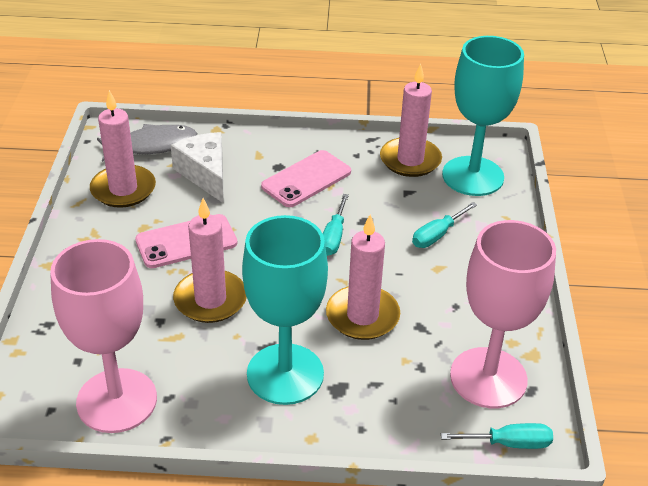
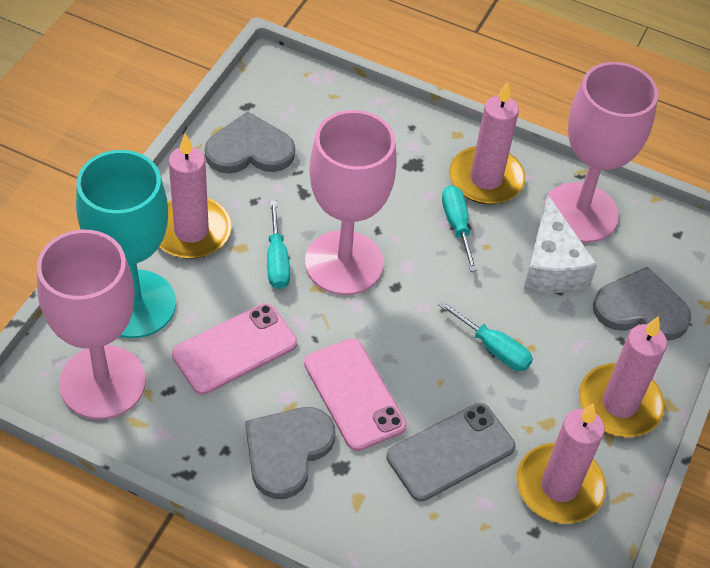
grey fish: [97,124,197,162] = 1 -> none = 0
grey heart: none = 0 -> [204,111,295,173] [245,407,336,499] [593,267,691,340] = 3
grey phone: none = 0 -> [386,403,516,502] = 1
pink goblet: [50,239,157,433] [450,220,556,408] = 2 -> [37,230,146,419] [305,110,397,295] [544,62,658,243] = 3
turquoise goblet: [242,215,328,405] [442,36,524,196] = 2 -> [76,150,176,338] = 1

